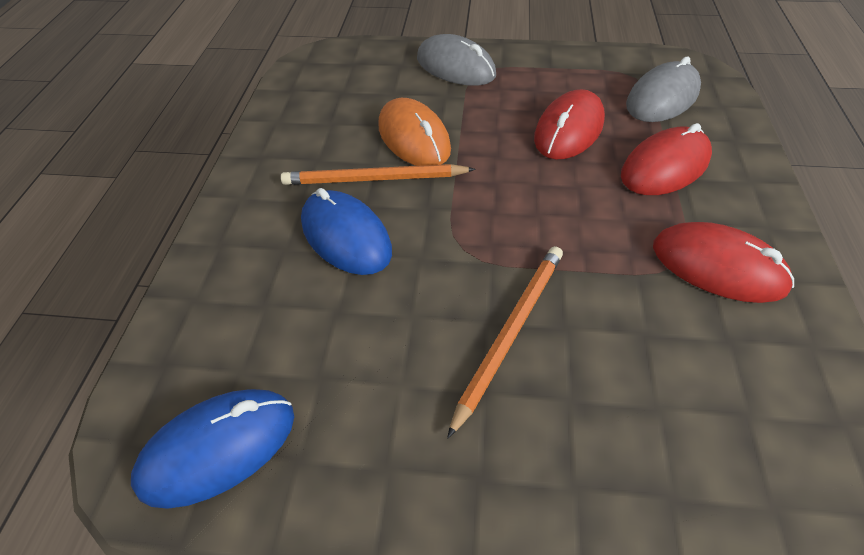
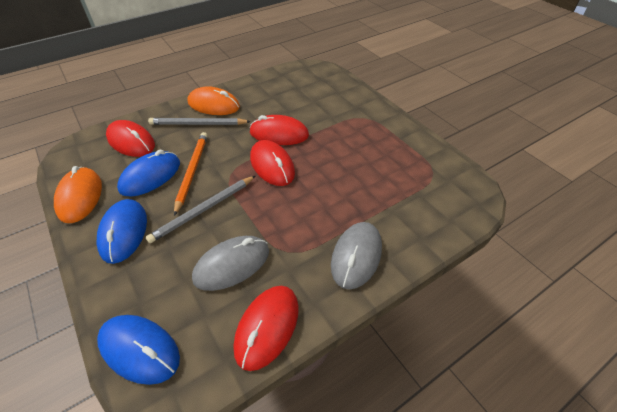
blue mouse: [131,389,294,509] [301,188,392,275] = 2 -> [96,199,147,264] [97,315,180,385] [117,150,180,197] = 3
grey pencil: none = 0 -> [146,176,255,243] [148,118,251,125] = 2
orange mouse: [378,98,451,166] = 1 -> [54,166,102,223] [188,86,240,115] = 2
orange pencil: [281,164,476,185] [447,246,563,439] = 2 -> [174,132,208,216] = 1
red mouse: [534,89,605,159] [621,123,712,195] [653,222,794,303] = 3 -> [106,120,155,157] [234,286,299,371] [249,115,309,145] [250,140,295,186] = 4

